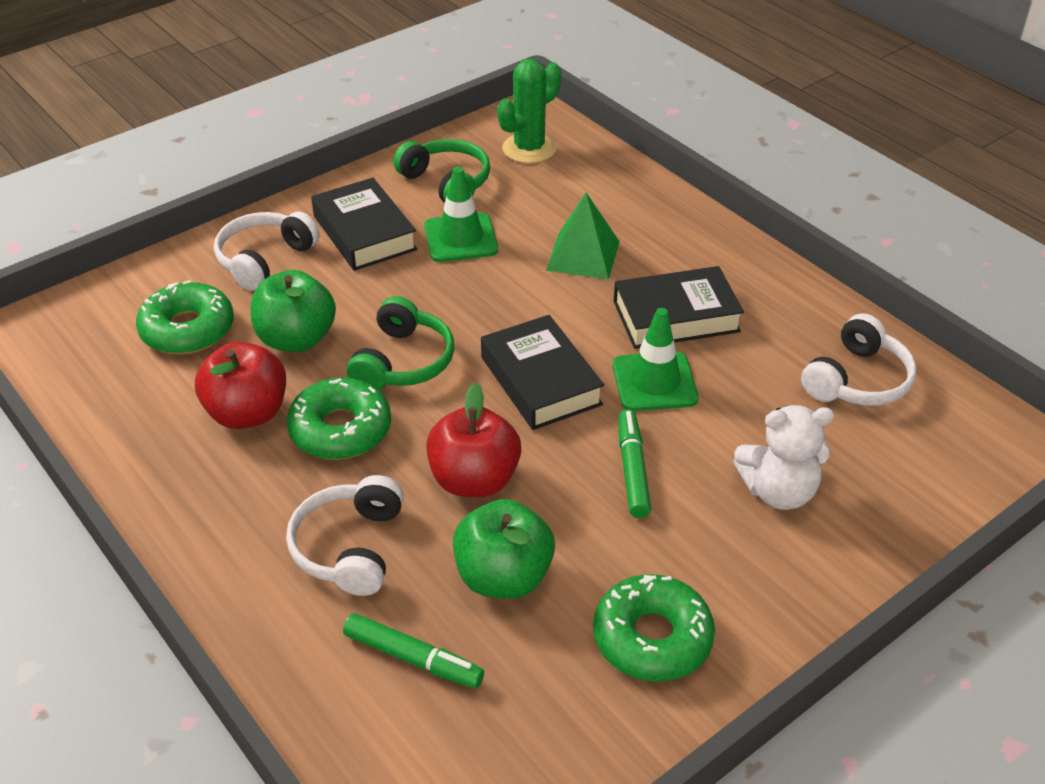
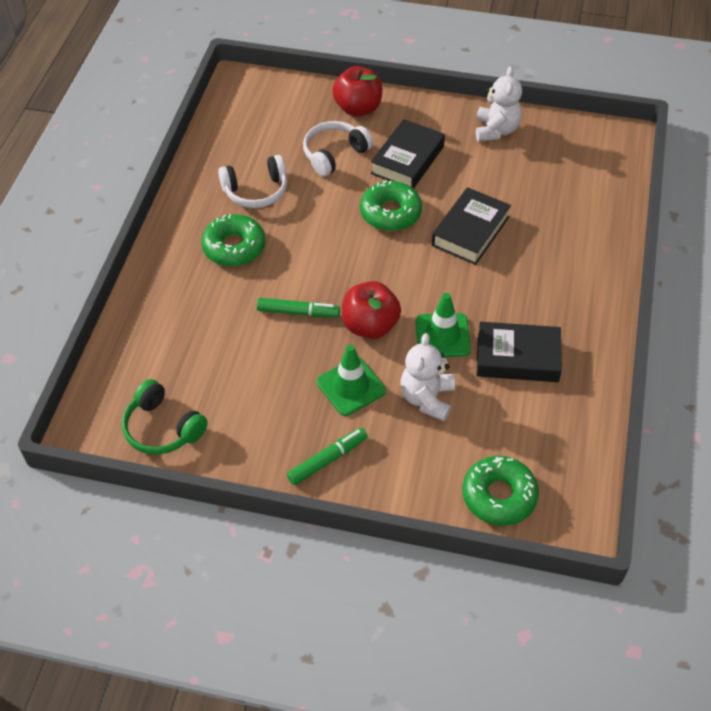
green apple: [251,270,336,352] [453,499,555,599] = 2 -> none = 0
green cactus: [497,59,561,163] = 1 -> none = 0
green headphones: [347,296,455,390] [393,139,490,203] = 2 -> [122,379,208,455] = 1
green pyramid: [546,193,620,280] = 1 -> none = 0
white headphones: [214,212,320,291] [286,475,404,596] [801,313,917,406] = 3 -> [218,155,287,208] [303,121,373,177] = 2
white teddy bear: [733,405,834,510] = 1 -> [400,333,455,421] [476,66,522,142] = 2

